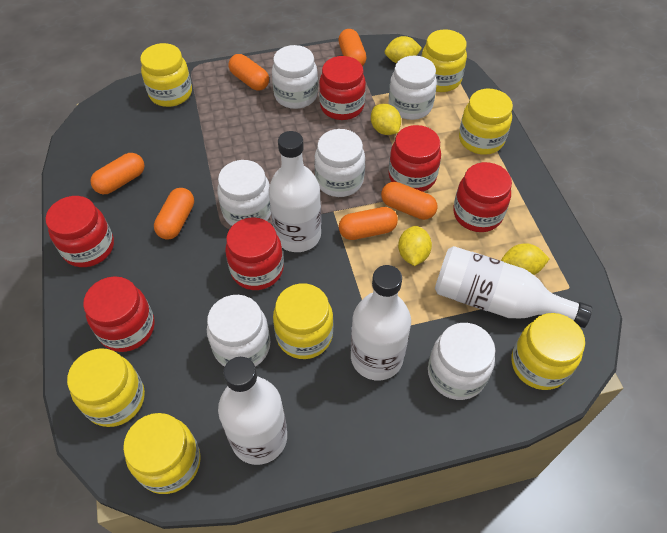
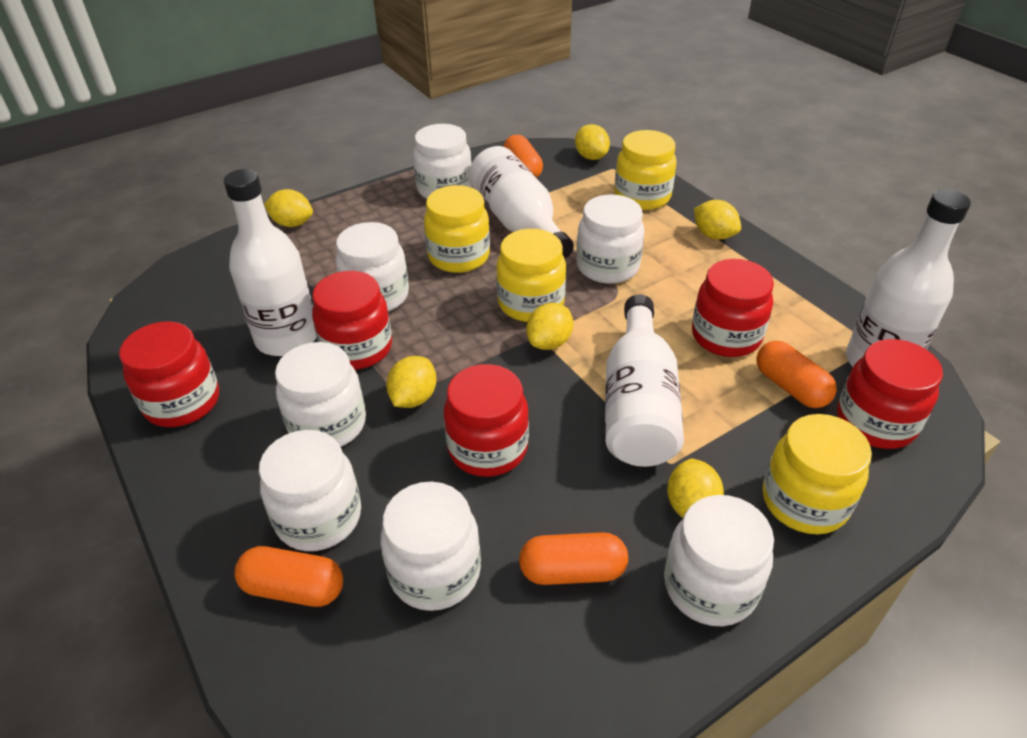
orange capsule: [90,153,145,194] [154,188,194,240] [228,54,269,91] [338,29,367,66] [339,207,398,240] [381,182,438,220] = 6 -> [235,546,343,607] [503,135,543,178] [519,532,628,585] [757,341,837,408] = 4
red jar: [45,196,114,267] [83,276,155,352] [225,217,284,290] [319,56,366,120] [389,125,441,192] [453,162,512,232] = 6 -> [119,322,219,427] [312,271,392,370] [444,364,529,477] [692,259,774,357] [837,339,943,449] = 5
white jar: [207,295,270,367] [217,160,271,226] [272,45,318,109] [314,129,365,197] [389,56,437,120] [428,323,495,400] = 6 -> [259,430,361,551] [275,342,366,447] [335,222,409,312] [380,482,481,611] [413,124,472,199] [576,195,645,284] [664,495,774,626] = 7
yellow jar: [67,348,145,427] [123,413,201,494] [140,43,192,107] [273,284,333,359] [421,29,467,92] [459,89,513,155] [512,313,585,390] = 7 -> [424,185,490,273] [496,229,566,322] [614,130,677,210] [762,414,872,534] = 4
yellow lemon: [371,104,401,135] [385,36,422,63] [398,226,432,266] [501,243,549,275] = 4 -> [264,189,313,227] [386,356,437,408] [526,303,573,350] [575,124,610,160] [667,458,724,518] [694,200,741,239] = 6

